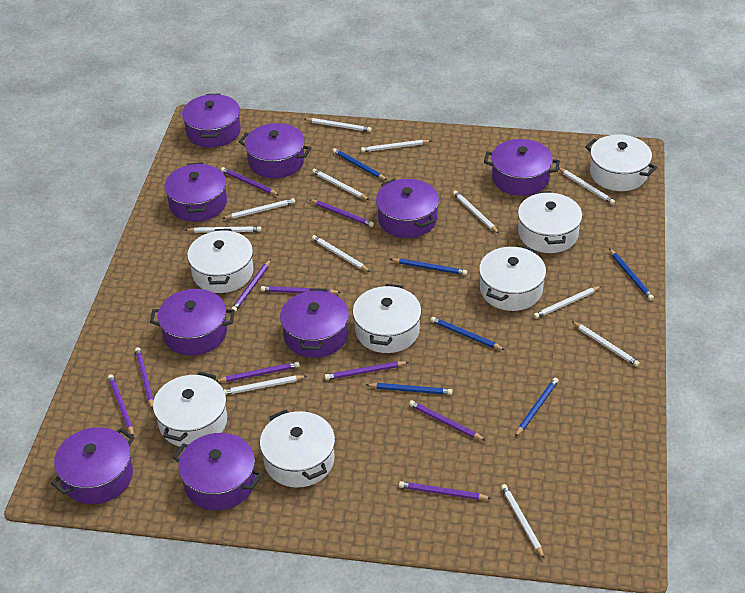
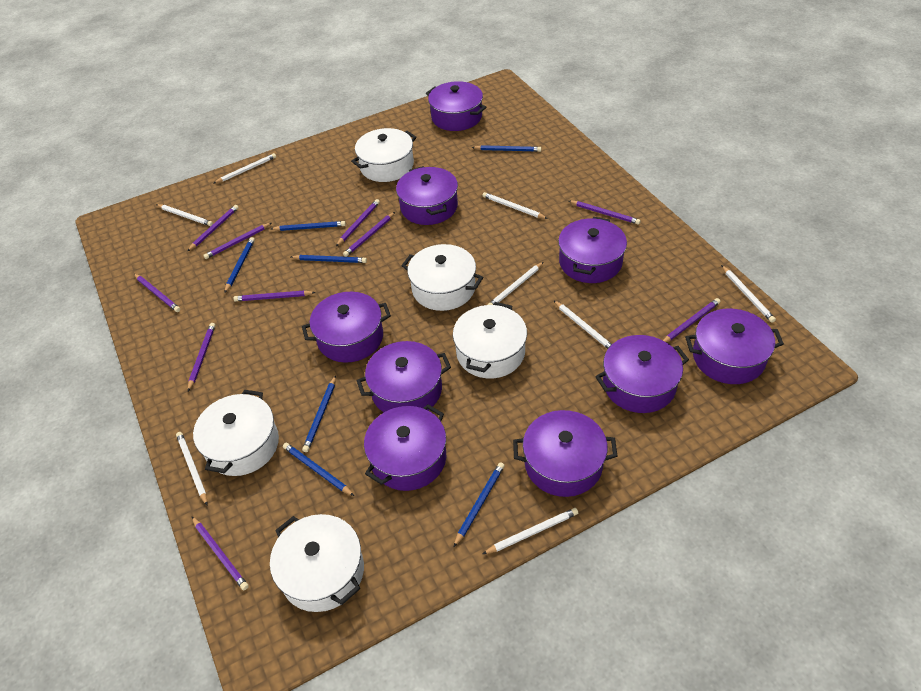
blue pencil: [333,148,387,180] [366,383,452,395] [390,258,467,275] [431,317,505,350] [515,378,559,437] [609,249,654,301] = 6 -> [225,237,255,293] [271,221,346,231] [283,443,354,496] [291,255,367,263] [302,376,336,452] [454,462,505,547] [472,145,541,152] = 7
white pencil: [185,226,261,233] [222,198,295,219] [224,375,307,395] [305,118,371,132] [312,169,369,200] [312,235,370,272] [361,140,431,152] [453,190,499,234] [501,484,544,558] [534,286,601,319] [559,168,615,205] [572,321,640,367] = 12 -> [156,204,213,226] [176,432,208,505] [213,153,276,184] [482,192,548,219] [483,508,578,554] [488,262,543,305] [553,300,612,349] [721,265,776,323] = 8
white pot: [153,371,227,448] [187,229,253,293] [260,409,335,487] [353,284,422,353] [479,246,546,311] [518,191,582,253] [585,135,657,191] = 7 -> [193,390,279,476] [270,514,364,612] [351,128,416,182] [402,244,483,311] [453,302,527,378] = 5

